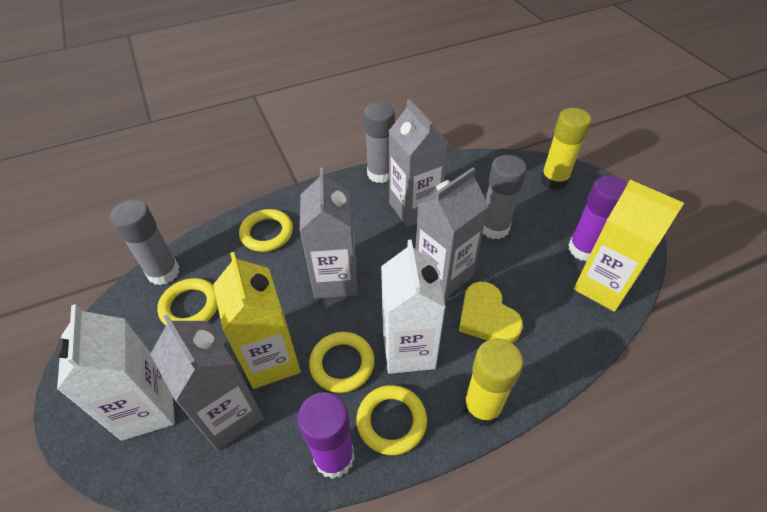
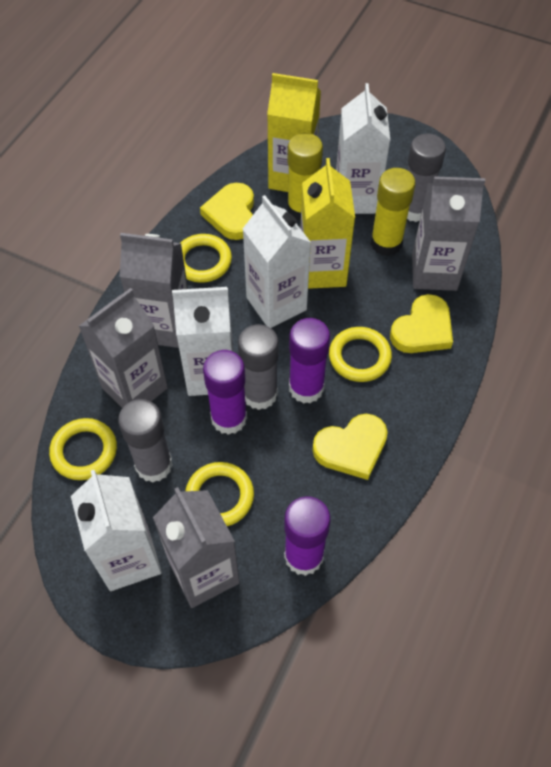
purple glue stick: [298,392,355,479] [568,176,628,261] = 2 -> [203,350,247,435] [284,496,331,576] [289,318,330,404] = 3
white carton: [55,304,175,441] [381,239,446,374] = 2 -> [71,470,162,591] [172,287,233,396] [243,195,311,328] [336,83,390,214] = 4
yellow heart: [459,282,523,343] = 1 -> [200,183,254,240] [312,414,388,480] [390,294,453,353] = 3

